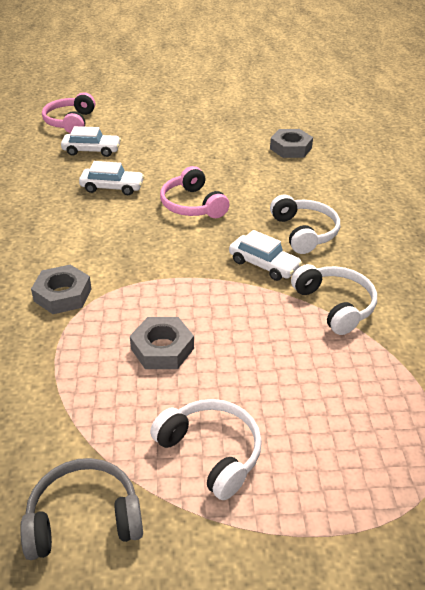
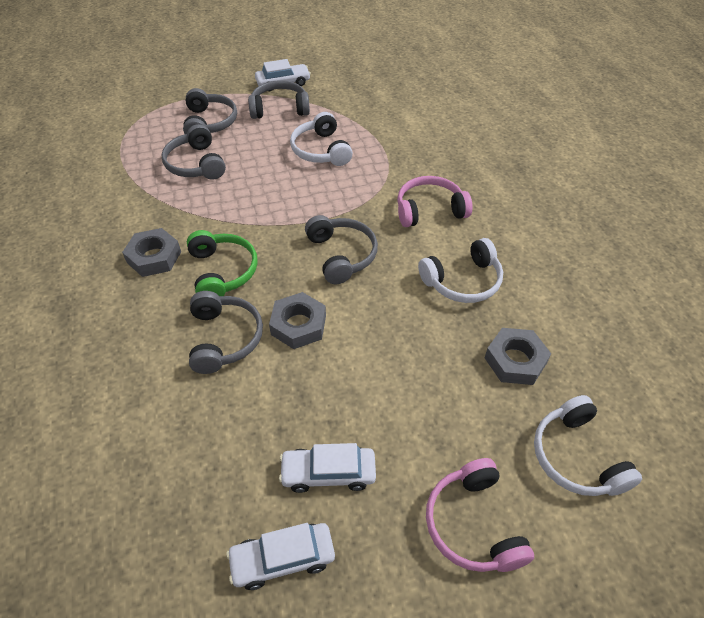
green headphones: none = 0 -> [187,230,258,296] = 1
grey headphones: [20,458,143,560] = 1 -> [161,124,226,180] [183,88,237,134] [189,291,263,374] [248,81,310,119] [305,215,378,284] = 5

